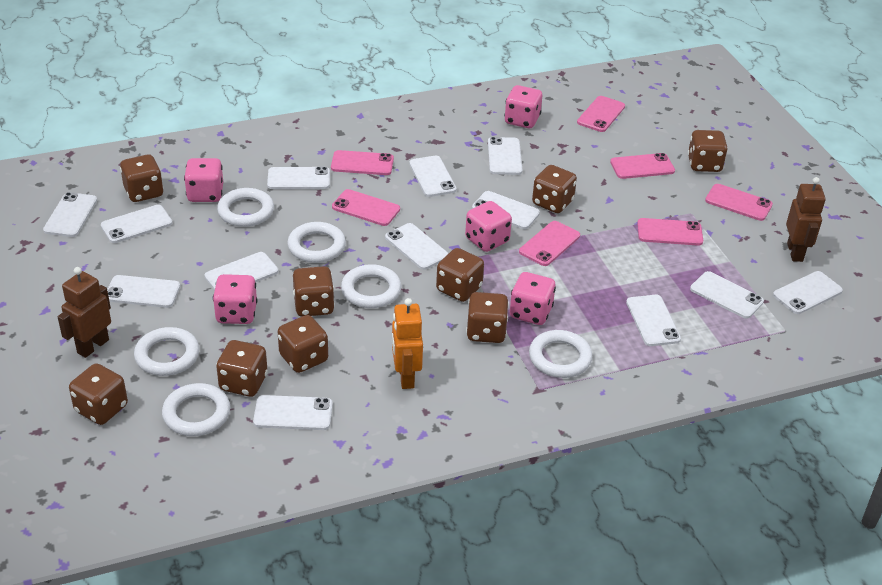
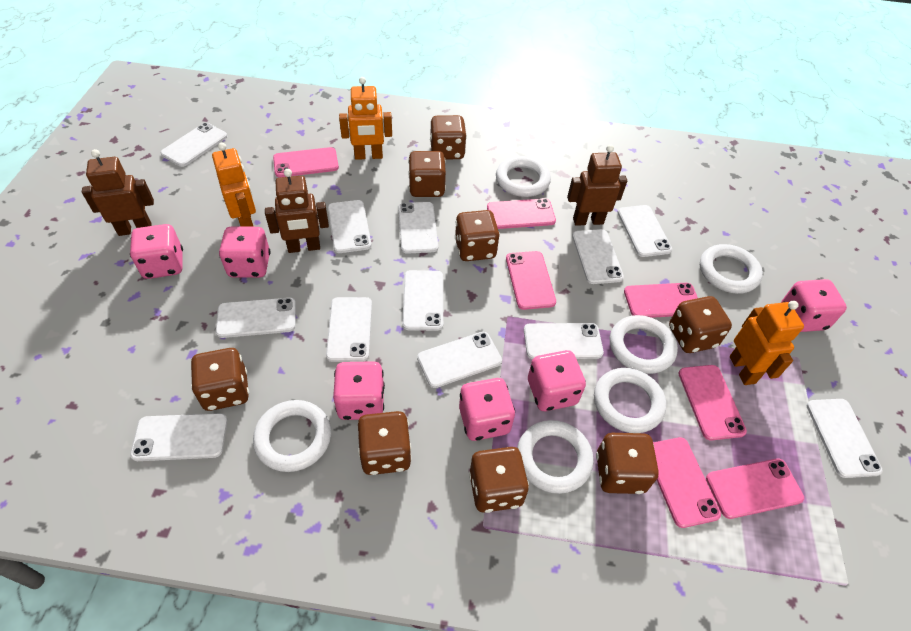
brown dice: [69,363,128,425] [120,154,163,202] [216,340,268,397] [278,315,328,373] [293,266,335,316] [436,248,484,302] [466,292,509,343] [532,165,577,213] [688,130,728,172] = 9 -> [191,348,249,411] [358,411,412,475] [408,151,446,197] [430,115,467,160] [455,210,500,261] [469,447,529,513] [596,433,659,494] [669,296,732,353] = 8
brown robot: [58,267,111,358] [786,177,826,262] = 2 -> [82,149,154,236] [265,169,329,253] [567,145,627,226] = 3
orange robot: [392,298,423,389] = 1 -> [212,142,256,227] [339,77,392,160] [730,300,804,385] = 3
pink dice: [184,158,223,202] [213,274,257,324] [465,201,512,252] [504,85,542,128] [510,272,556,325] = 5 -> [130,224,183,279] [219,226,271,278] [333,361,385,420] [459,378,515,441] [528,350,586,411] [781,279,847,332] = 6
white phone: [43,192,97,237] [101,205,172,243] [107,275,180,308] [205,252,278,290] [253,395,333,430] [267,167,330,189] [385,223,449,270] [409,156,457,197] [472,191,540,229] [488,137,522,175] [626,295,681,346] [690,271,764,319] [773,271,843,314] = 13 -> [130,413,227,461] [160,123,227,167] [216,297,296,338] [326,297,372,362] [328,200,371,253] [398,202,438,254] [402,270,443,331] [417,332,502,388] [524,323,604,359] [572,229,624,284] [617,205,672,257] [806,399,883,478] = 12

